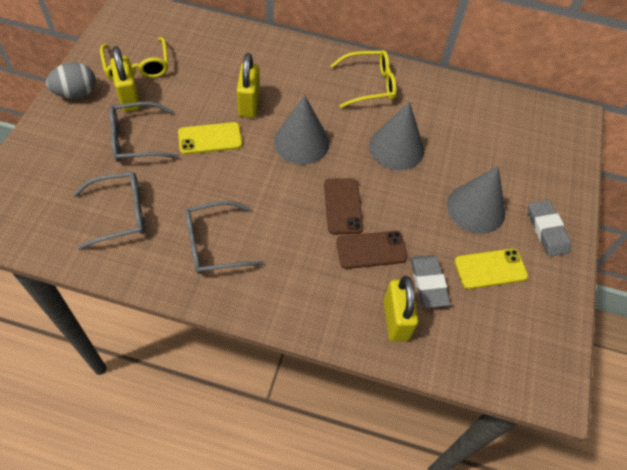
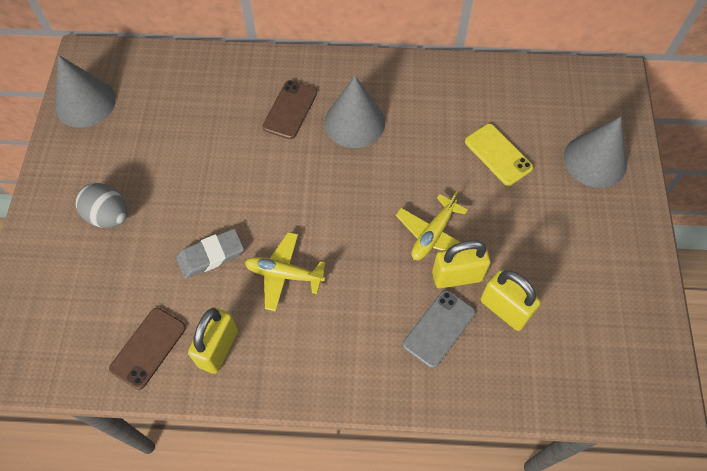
grey eraser: [410,255,451,308] [528,200,571,257] = 2 -> [176,228,244,279] = 1
grey glasses: [73,172,145,250] [109,102,179,162] [185,201,264,274] = 3 -> none = 0
grey phone: none = 0 -> [403,290,476,368] = 1
yellow glasses: [100,37,168,81] [330,50,397,108] = 2 -> none = 0
yellow phone: [178,122,242,154] [455,248,528,289] = 2 -> [465,124,533,186] = 1
yellow plane: none = 0 -> [245,232,325,311] [396,191,468,260] = 2

